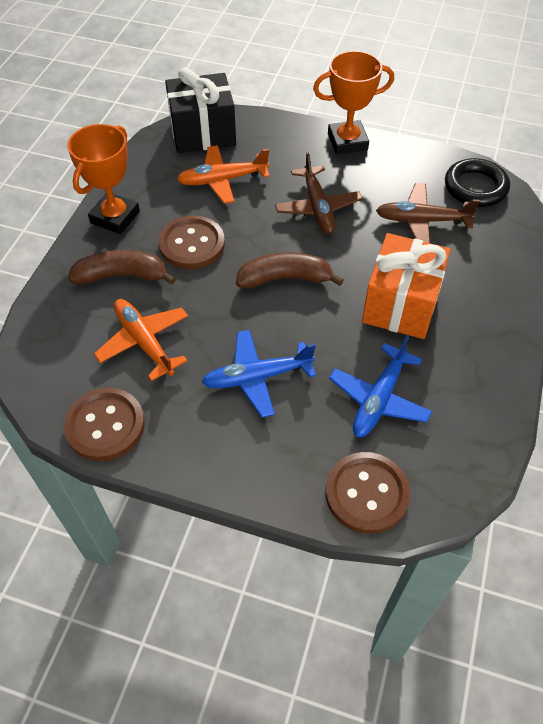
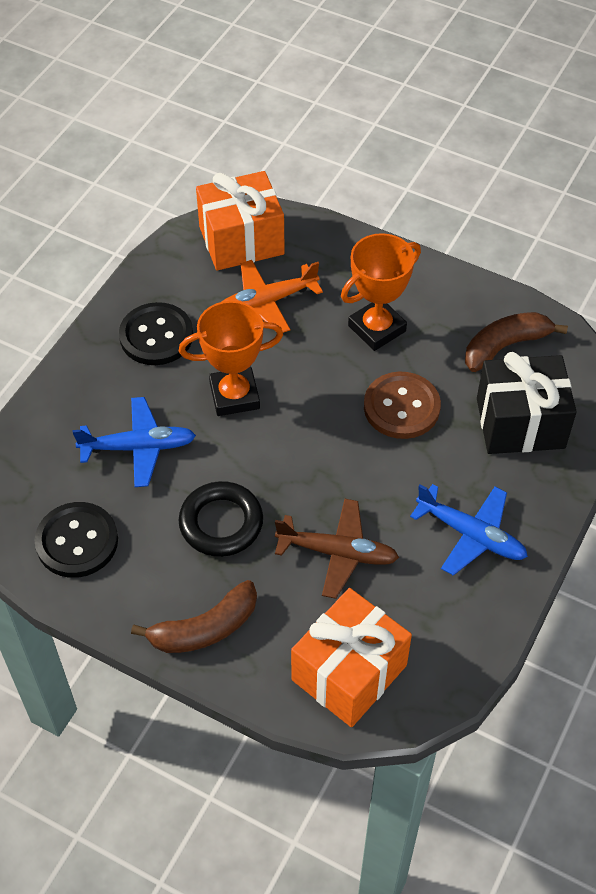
black button: none = 0 -> [35,502,118,578] [119,302,193,365] = 2
brown button: [64,388,145,461] [158,216,225,269] [326,452,410,534] = 3 -> [364,372,441,439] = 1
brown plane: [275,152,362,234] [376,183,480,243] = 2 -> [275,499,399,599] = 1
orange gift: [362,233,450,339] = 1 -> [196,171,285,271] [291,588,412,727] = 2
orange plane: [94,299,188,381] [177,145,270,204] = 2 -> [222,260,323,333] = 1

